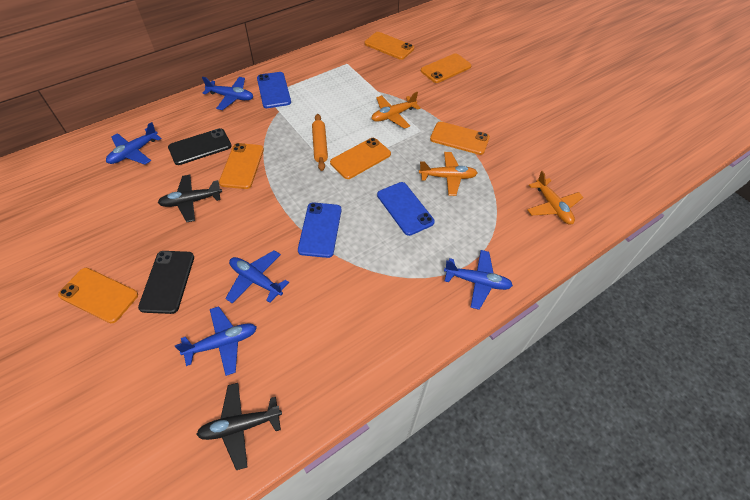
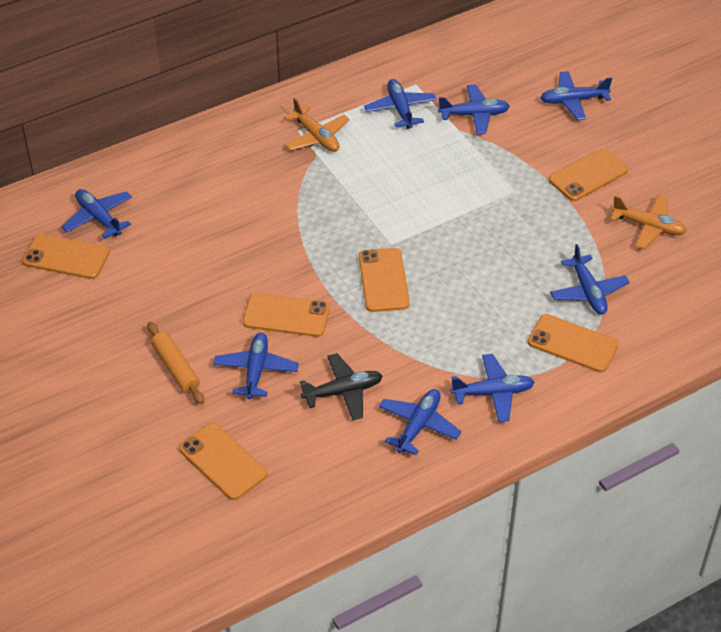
black phone: [138,251,194,314] [168,128,232,165] = 2 -> none = 0
black plane: [158,175,222,222] [196,383,282,470] = 2 -> [300,353,382,420] = 1
blue phone: [257,72,291,108] [298,202,341,258] [377,182,435,236] = 3 -> none = 0
blue plane: [106,122,162,165] [175,306,257,376] [202,77,253,110] [225,250,289,303] [444,250,513,310] = 5 -> [62,189,132,239] [214,333,299,399] [364,79,436,129] [379,389,461,455] [438,85,510,134] [451,354,535,422] [540,71,612,120] [550,244,630,315] = 8
orange plane: [372,92,421,129] [419,152,477,196] [527,171,583,224] = 3 -> [284,98,350,152] [610,195,687,249] = 2

